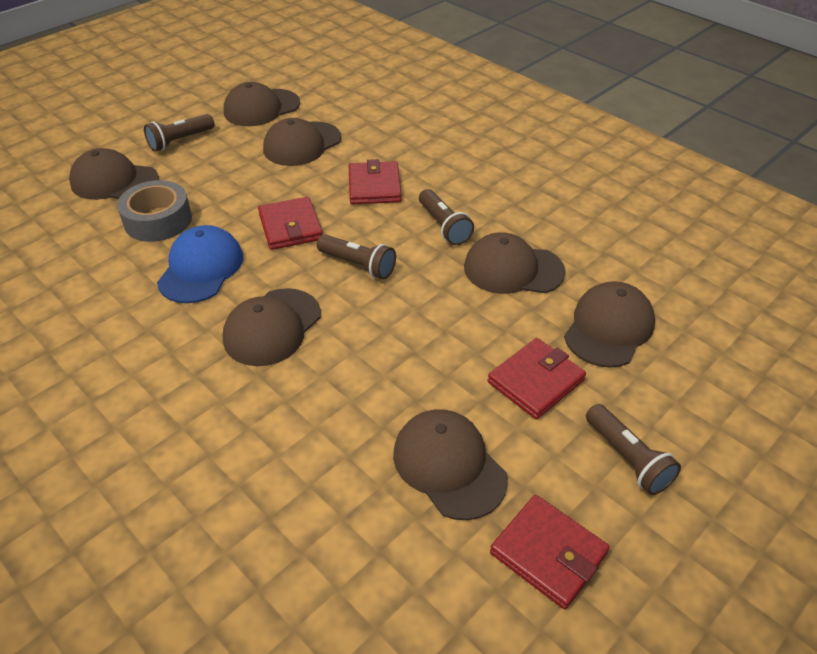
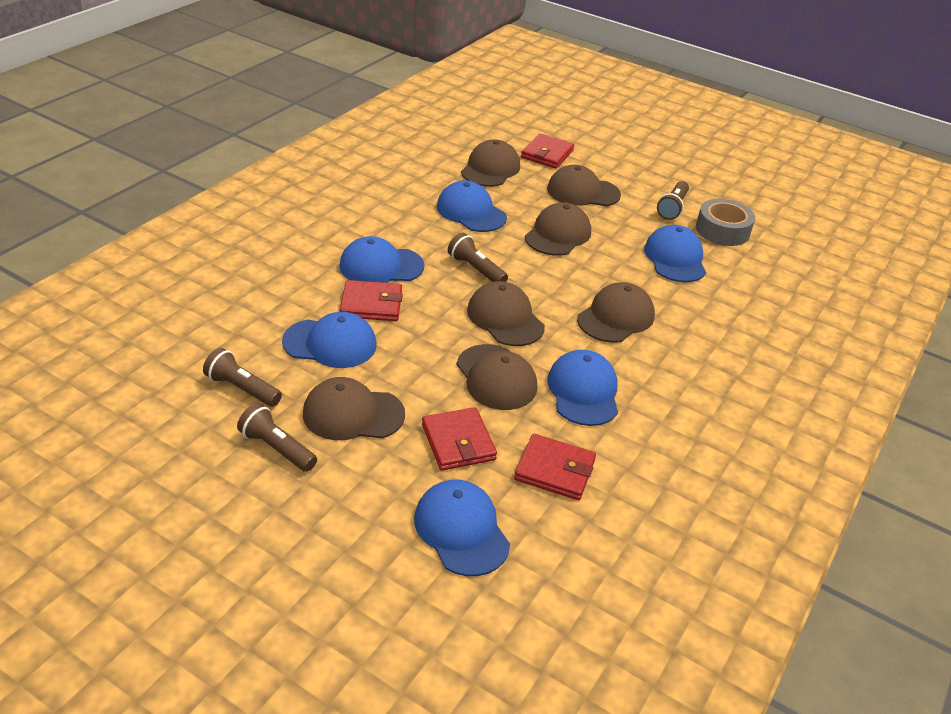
blue cap: [157,225,243,303] = 1 -> [282,312,377,368] [339,236,424,283] [414,480,510,576] [437,180,507,232] [547,350,618,426] [644,225,706,282] = 6

